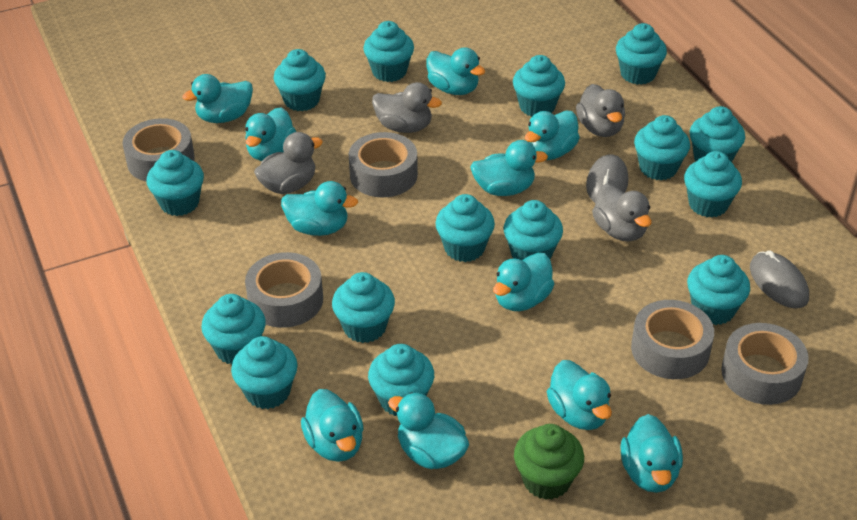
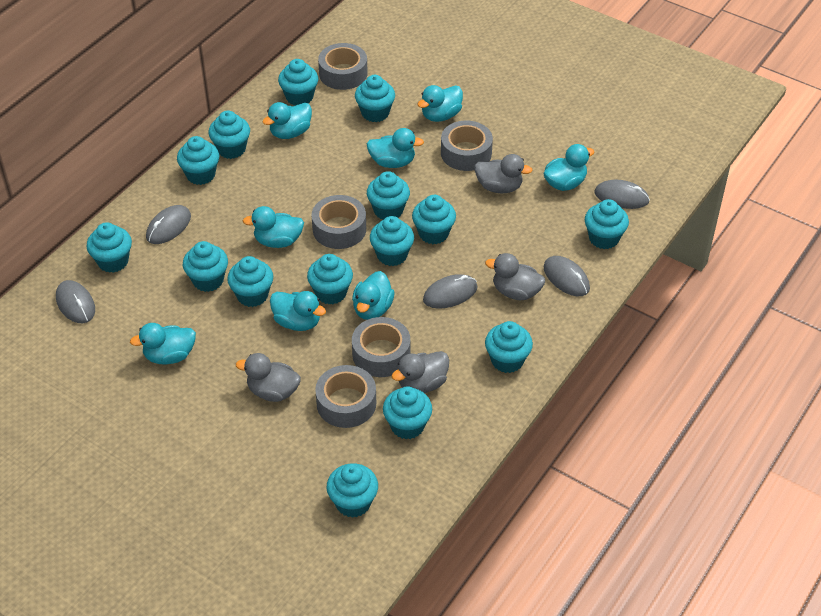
green cupcake: [514,424,584,500] = 1 -> none = 0
grey mouse: [586,155,628,203] [750,250,809,308] = 2 -> [56,280,95,323] [146,205,191,244] [423,274,478,309] [544,256,590,296] [594,180,650,209] = 5
turquoise duck: [182,74,253,123] [245,107,296,161] [281,181,358,236] [301,389,364,462] [388,392,469,469] [427,48,485,95] [470,140,548,196] [493,253,554,311] [525,111,580,160] [547,360,612,430] [620,414,683,493] = 11 -> [130,323,196,365] [243,206,304,248] [262,102,312,139] [270,291,326,331] [352,271,395,320] [367,128,424,168] [417,85,463,122] [544,144,594,191] = 8

